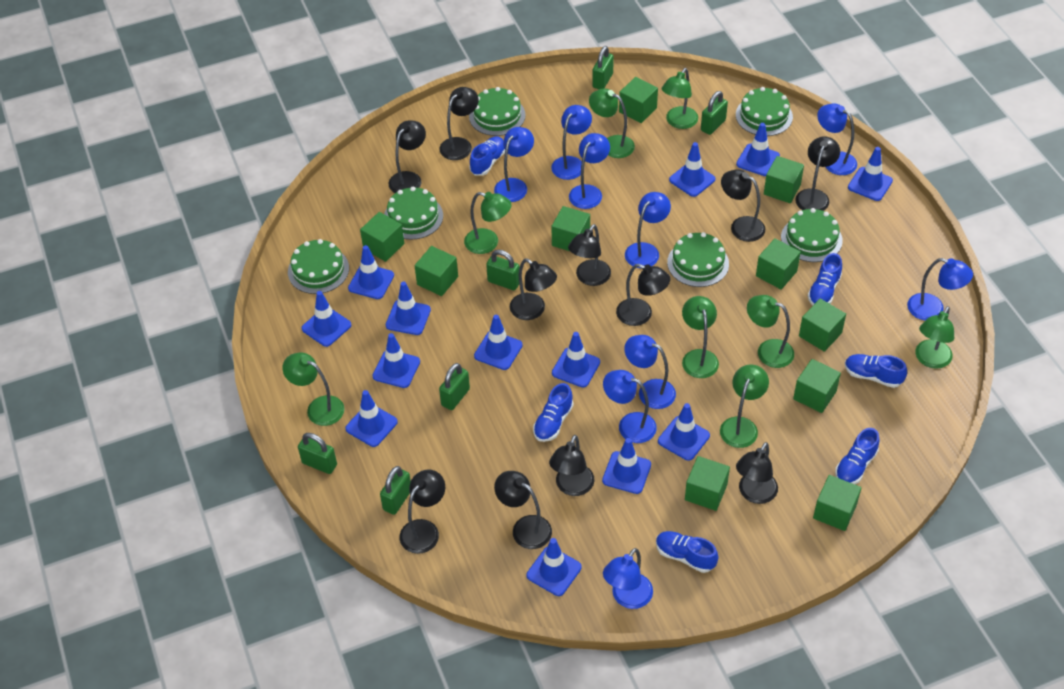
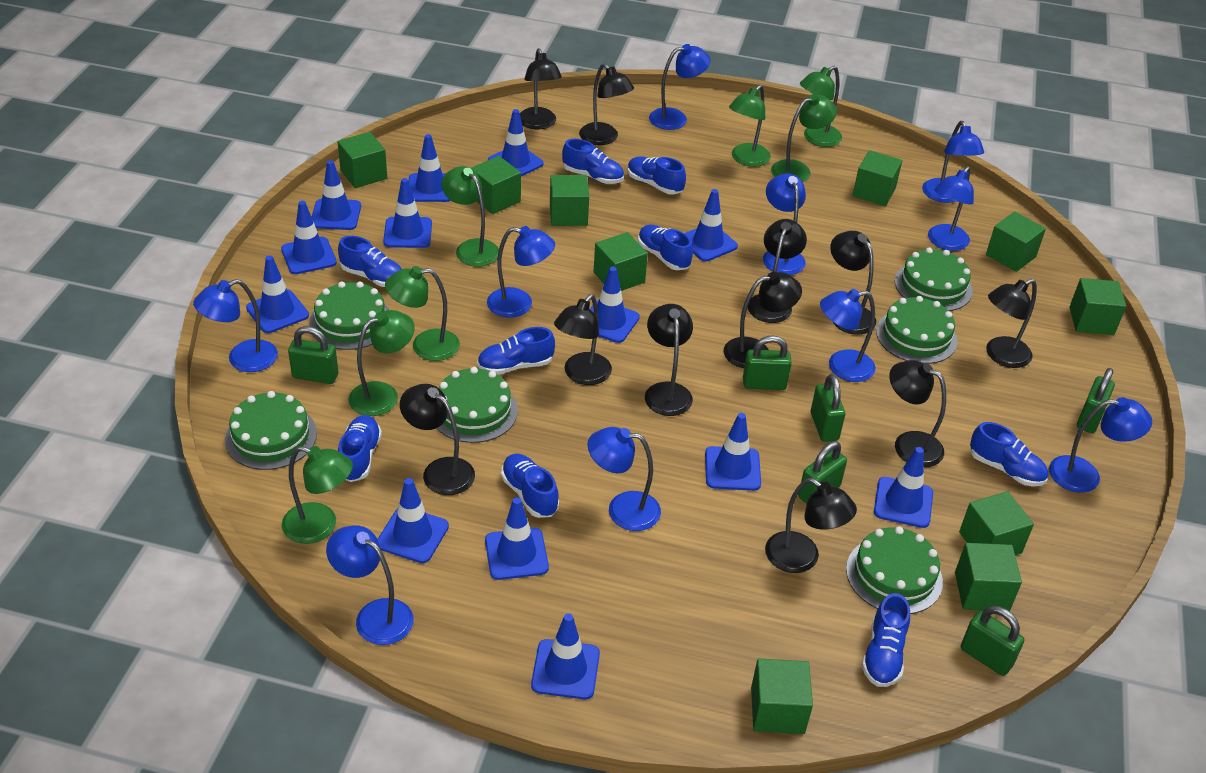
blue lamp: [494,127,534,202] [551,105,592,180] [569,133,610,209] [603,370,657,443] [603,548,653,609] [624,335,676,409] [625,192,671,268] [817,103,857,175] [907,258,973,320] = 9 -> [193,279,278,372] [326,525,414,645] [487,226,555,318] [588,427,661,531] [649,44,711,130] [763,173,806,275] [820,289,876,382] [922,121,984,203] [928,166,974,251] [1049,397,1152,493] = 10
blue shoe: [469,136,505,175] [533,383,574,442] [656,531,718,573] [808,253,842,305] [835,428,880,484] [845,354,907,388] = 6 -> [338,236,402,287] [338,415,382,482] [477,327,555,374] [501,454,559,518] [562,139,624,184] [628,156,686,195] [638,225,693,270] [862,593,910,687] [970,422,1048,486] = 9
green lamp: [283,352,344,426] [464,192,512,254] [589,88,635,158] [662,68,698,129] [682,296,719,378] [720,365,769,448] [747,295,794,368] [915,306,954,369] = 8 -> [282,446,353,544] [348,310,415,416] [385,266,460,361] [441,166,499,266] [729,85,771,167] [771,94,837,182] [800,66,842,147] = 7

